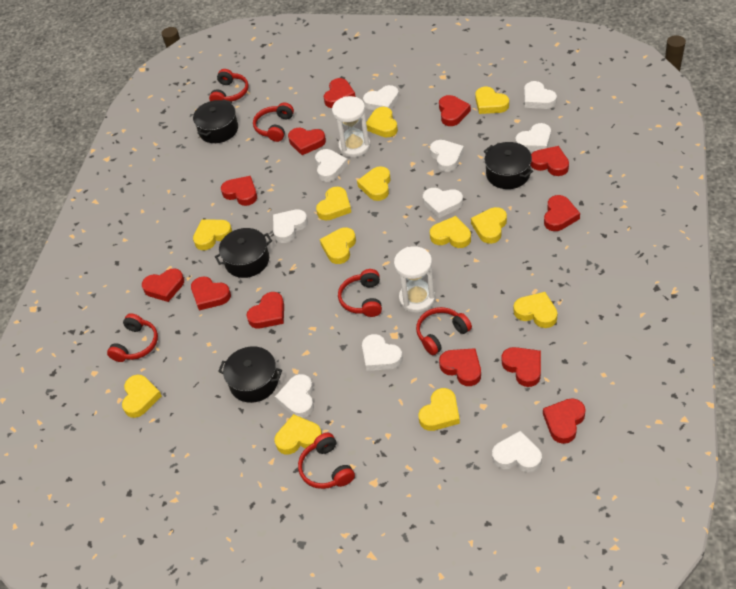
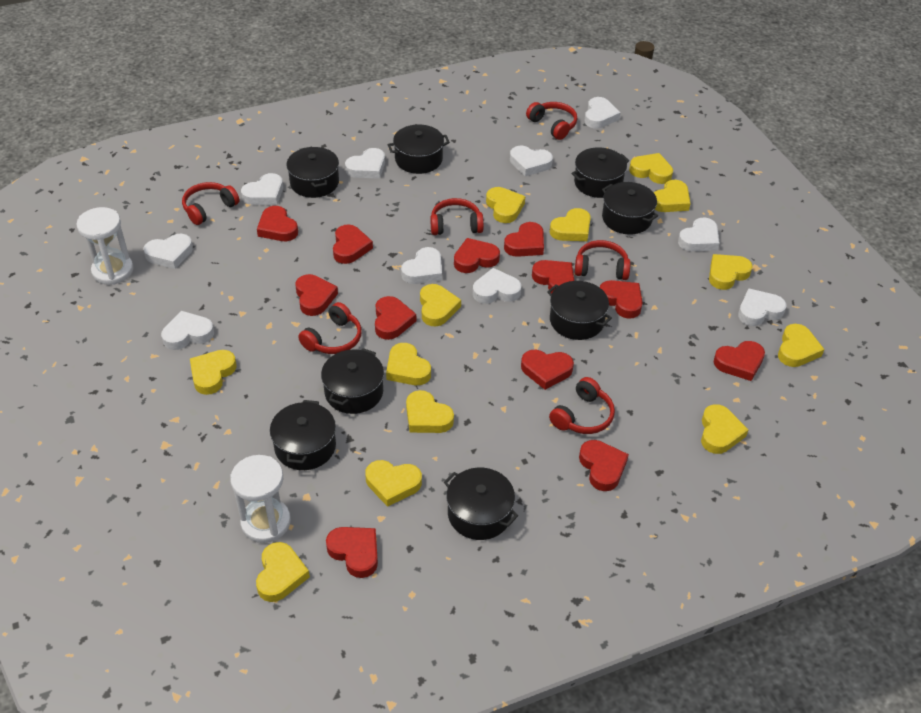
black pot: [193,100,238,143] [215,228,272,278] [218,346,282,403] [484,142,533,189] = 4 -> [270,400,336,470] [286,147,339,198] [321,348,384,414] [387,125,450,174] [444,468,518,540] [547,281,612,340] [572,147,629,198] [602,182,658,234] = 8
yellow heart: [122,375,162,418] [193,219,232,250] [274,414,322,455] [316,187,351,221] [320,228,356,264] [357,166,391,201] [366,107,398,137] [418,388,460,431] [430,216,471,248] [471,207,507,244] [475,87,509,114] [514,292,557,328] = 12 -> [190,350,237,395] [256,542,310,602] [365,460,422,507] [386,343,431,385] [406,390,454,433] [420,284,461,326] [486,187,525,223] [550,208,591,241] [629,153,673,184] [654,180,691,212] [701,404,748,454] [709,254,753,290] [778,324,824,367] = 13

